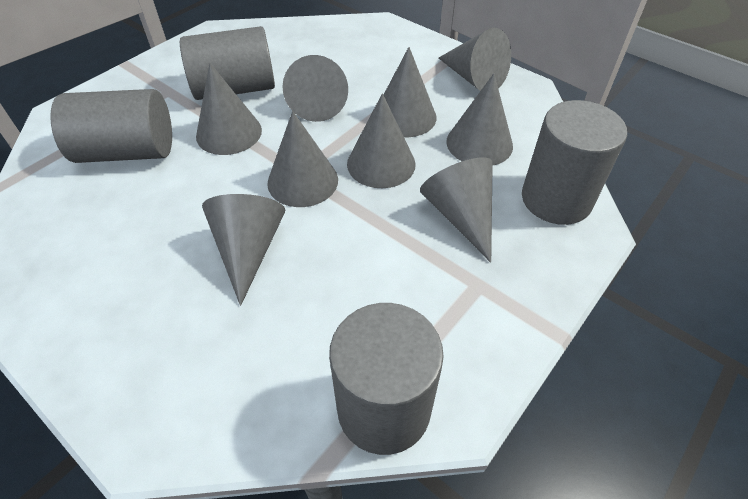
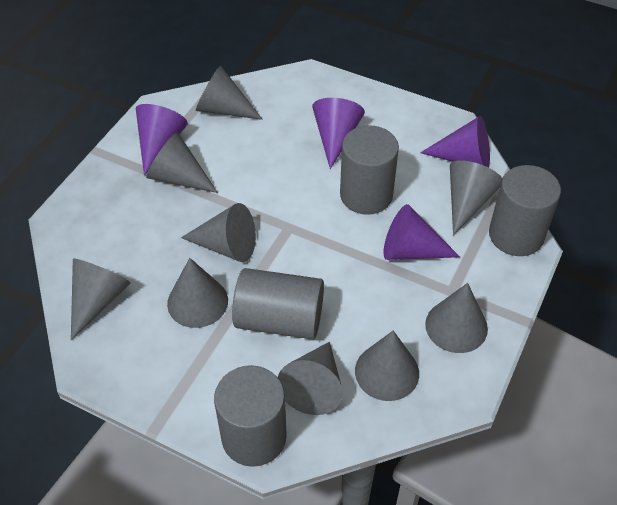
purple cone: none = 0 -> [136,104,188,176] [312,98,365,169] [384,204,460,260] [420,116,490,168] = 4

